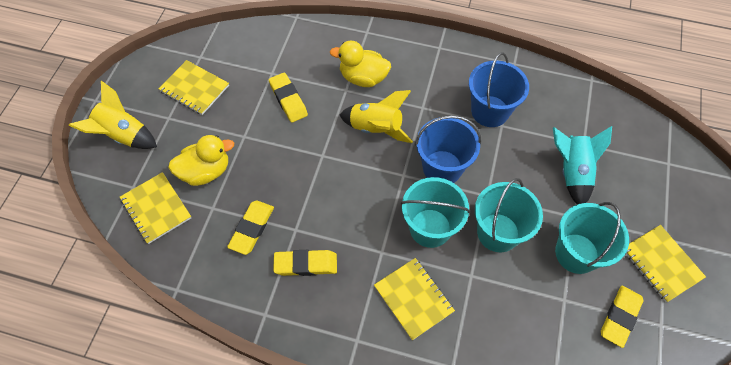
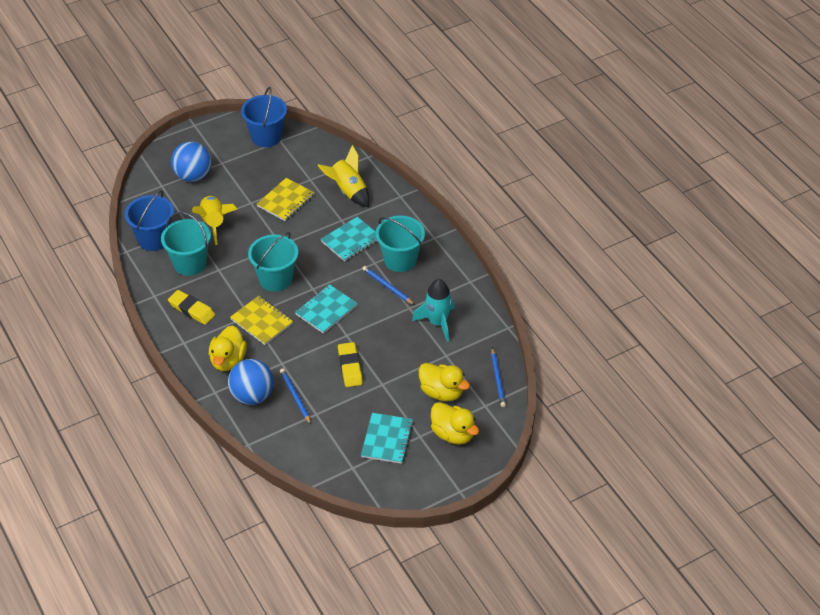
blue ball: none = 0 -> [171,141,212,182] [228,359,274,405] = 2
blue pencil: none = 0 -> [280,369,311,425] [362,266,415,305] [491,347,506,407] = 3
turquoise notebook: none = 0 -> [295,284,358,334] [321,217,377,262] [361,413,414,464] = 3
yellow duck: [168,135,234,186] [330,41,391,87] = 2 -> [209,325,247,371] [419,363,470,401] [431,402,479,444] = 3
yellow eraser: [227,200,274,255] [269,73,308,123] [273,250,337,276] [601,286,643,348] = 4 -> [168,290,215,325] [338,342,363,387] = 2
yellow notebook: [120,172,191,244] [159,60,229,115] [374,258,455,340] [626,225,706,302] = 4 -> [230,296,293,345] [257,178,314,221] = 2

